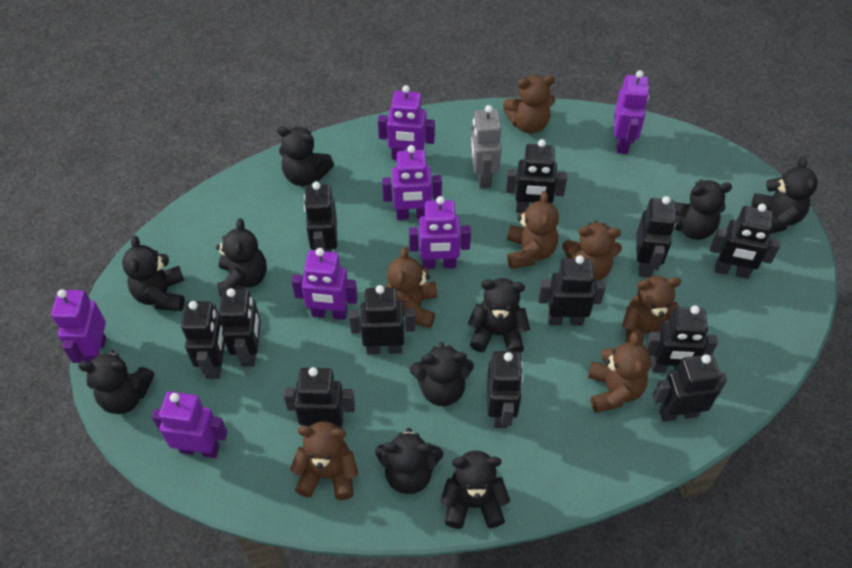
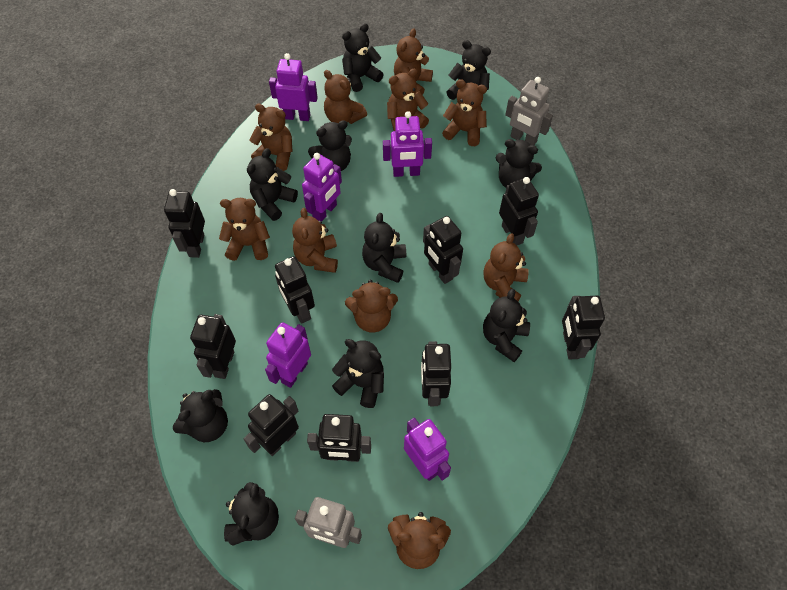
black robot: [181,301,225,379] [219,288,261,367] [283,367,355,429] [304,182,337,252] [349,285,415,354] [487,351,523,428] [506,139,567,213] [538,255,606,326] [637,196,676,278] [645,305,718,373] [653,354,727,422] [710,204,781,279] = 12 -> [164,189,205,258] [190,314,236,379] [244,394,299,456] [275,256,315,324] [307,414,371,462] [421,341,451,406] [423,216,463,284] [499,177,539,245] [562,296,605,360] = 9
brown teddy bear: [290,421,359,500] [386,247,437,328] [503,75,555,134] [507,191,559,269] [562,221,622,282] [588,332,651,413] [622,276,681,345] = 7 -> [219,198,270,261] [249,104,293,171] [292,208,338,273] [324,70,367,124] [345,279,398,333] [387,69,429,131] [388,512,451,569] [394,28,433,95] [442,79,487,146] [483,233,529,301] = 10
grey robot: [470,105,502,188] = 1 -> [295,497,362,548] [505,77,553,145] = 2
purple robot: [51,289,106,363] [152,391,227,458] [291,248,358,320] [378,85,435,160] [382,145,442,220] [409,196,471,269] [614,70,649,154] = 7 -> [265,322,311,388] [269,53,318,121] [302,153,342,222] [383,111,432,177] [404,418,451,481] = 5

